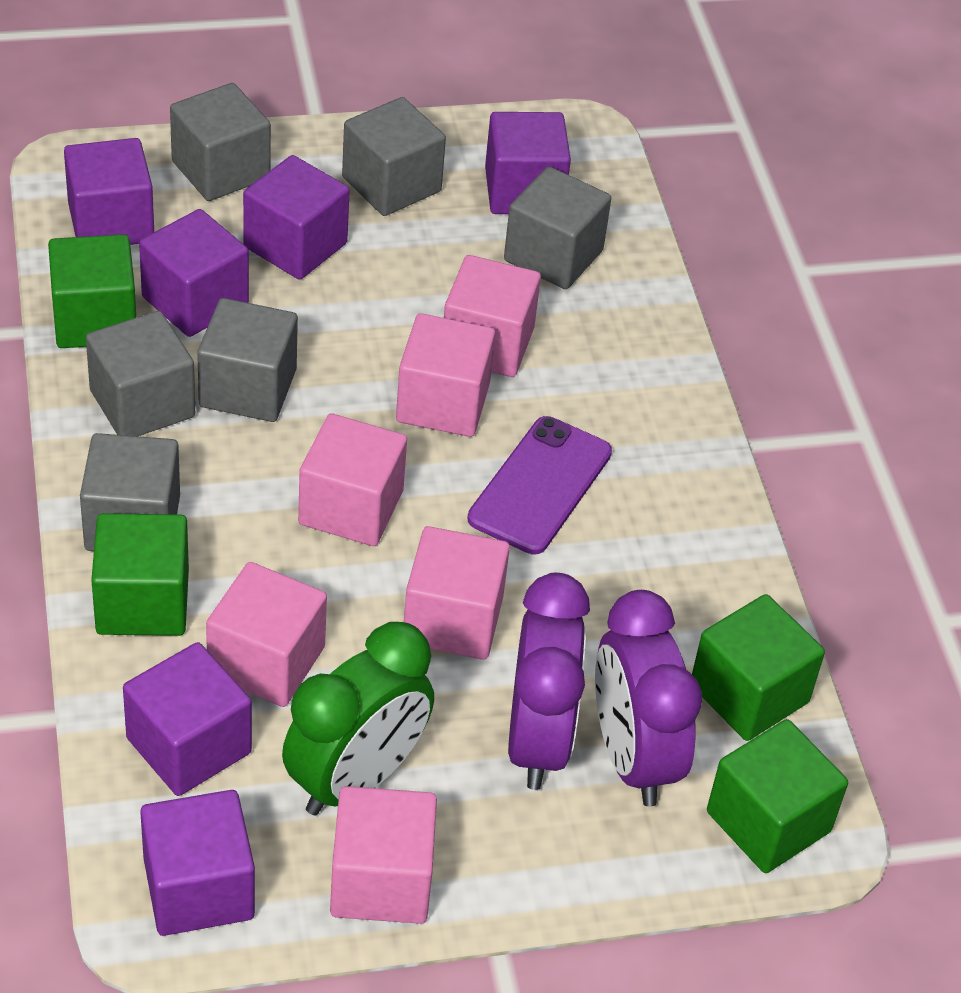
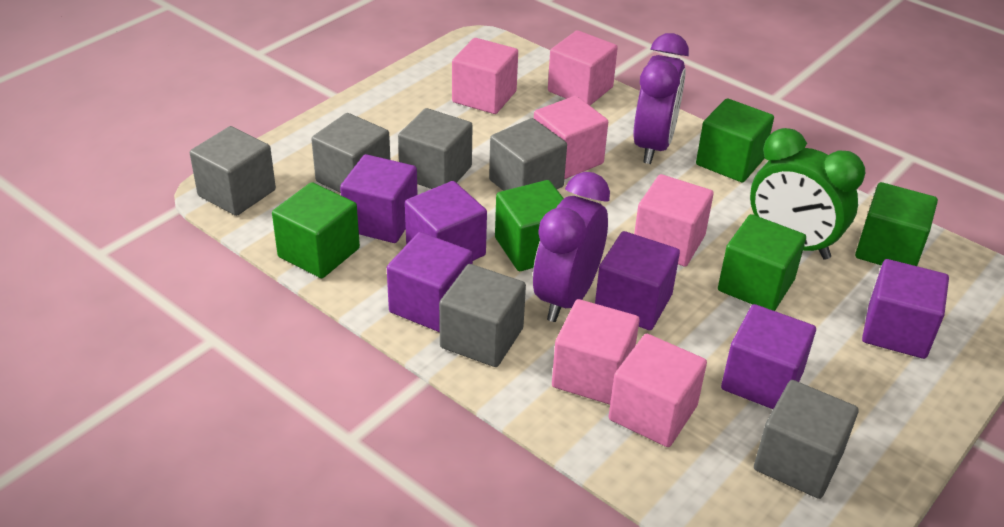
green cube: [48,234,136,348] [91,513,189,636] [692,594,825,741] [707,719,848,873] = 4 -> [272,182,360,278] [495,180,564,271] [696,98,774,182] [718,214,806,311] [855,182,938,266] = 5
purple phone: [468,416,612,554] = 1 -> none = 0

